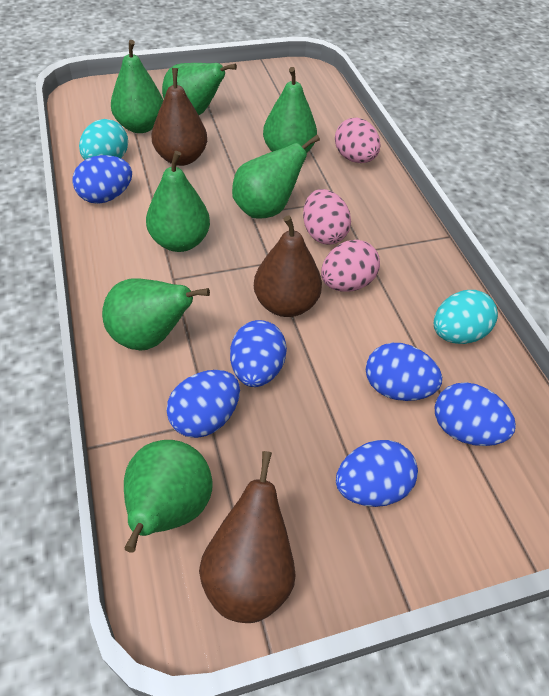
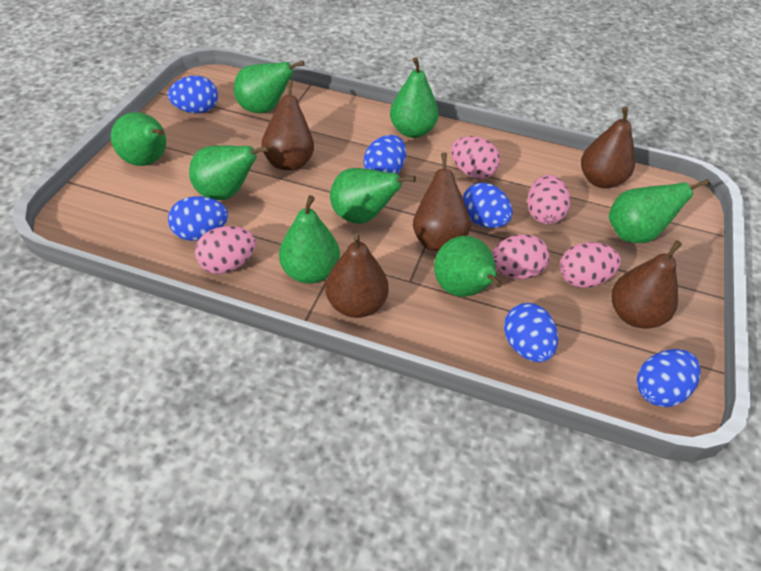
brown pear: [151,68,207,166] [199,451,296,623] [254,215,322,317] = 3 -> [261,81,314,170] [326,234,389,318] [413,152,471,251] [581,106,635,188] [612,240,682,329] = 5
green pear: [102,279,210,350] [111,40,164,133] [124,440,213,553] [146,151,210,252] [162,63,237,115] [232,135,320,219] [263,67,317,152] = 7 -> [111,112,166,166] [189,145,269,200] [234,61,304,113] [279,195,340,284] [330,168,416,224] [390,57,439,138] [434,236,502,297] [609,179,710,243] = 8
pink egg: [303,189,351,245] [321,240,380,292] [335,117,381,163] = 3 -> [195,226,256,274] [451,136,500,179] [492,234,549,279] [527,175,570,224] [560,242,621,288] = 5
turquoise egg: [79,119,128,160] [434,290,498,344] = 2 -> none = 0

